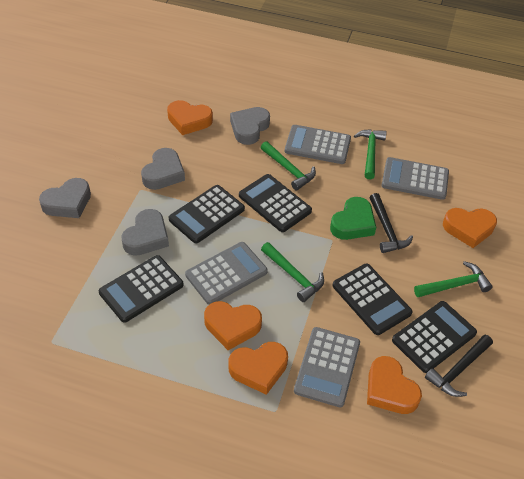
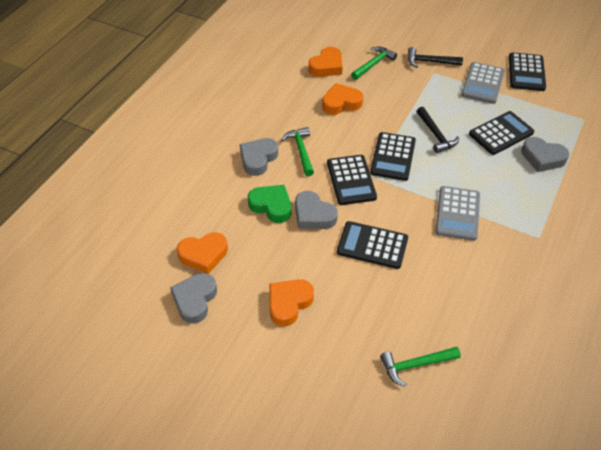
green hammer: [261,141,316,191] [261,242,324,302] [354,129,387,180] [414,261,493,297] = 4 -> [281,127,314,176] [351,46,397,80] [380,347,461,387] = 3
grey calculator: [185,242,268,305] [285,125,351,164] [294,327,360,407] [382,157,449,200] = 4 -> [435,186,480,241] [461,62,505,104] = 2
orange heart: [167,100,213,135] [204,301,262,350] [228,342,288,395] [367,356,422,414] [443,208,497,248] = 5 -> [177,232,228,274] [269,279,314,326] [309,47,343,77] [322,83,363,115] = 4

